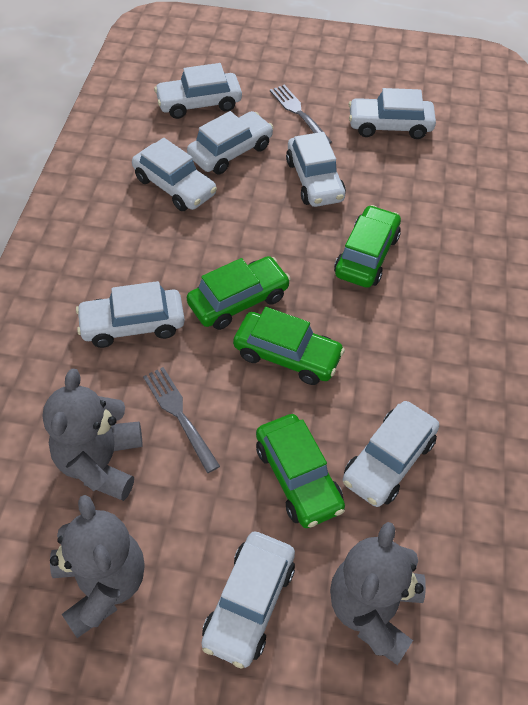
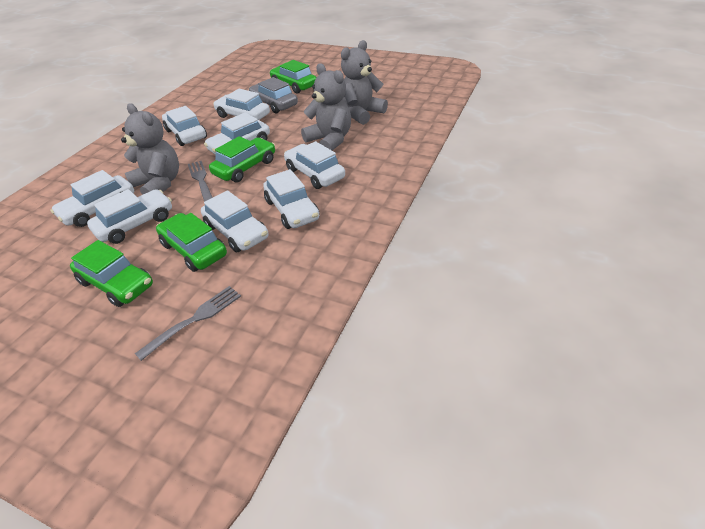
grey car: none = 0 -> [249,77,298,113] = 1

